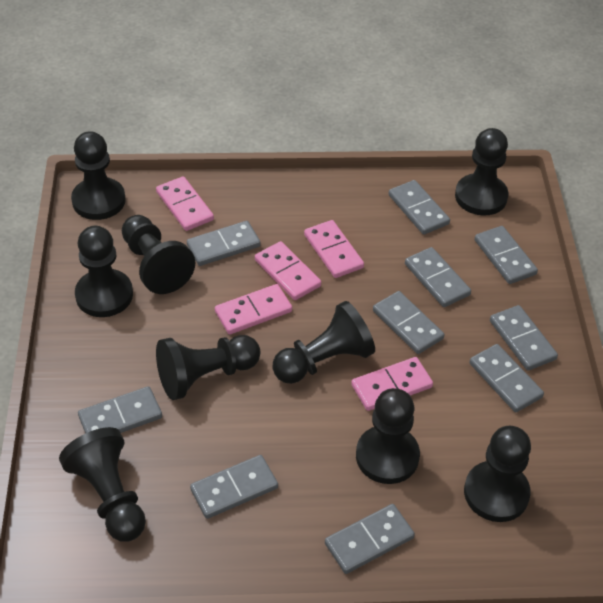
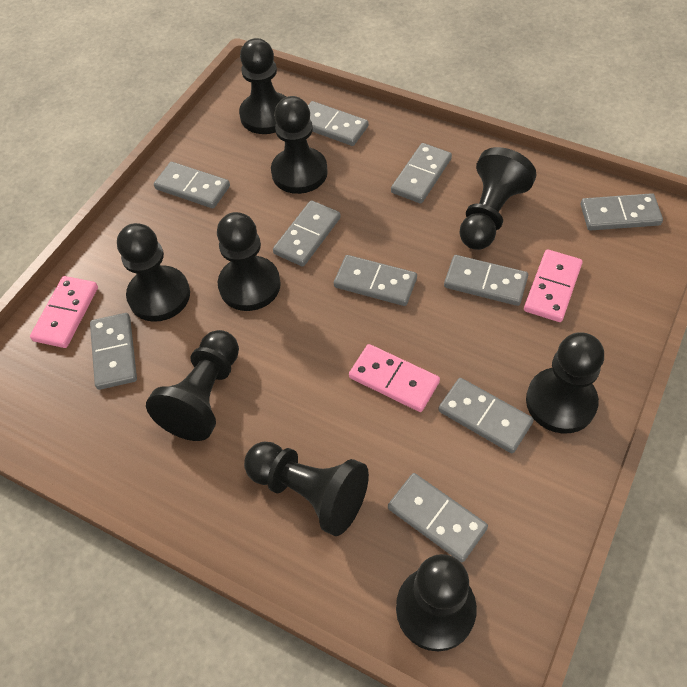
pink domino: [156,176,214,231] [215,284,292,335] [255,241,321,300] [304,220,364,278] [351,357,433,411] = 5 -> [30,276,98,348] [349,344,440,412] [524,249,583,322] = 3

